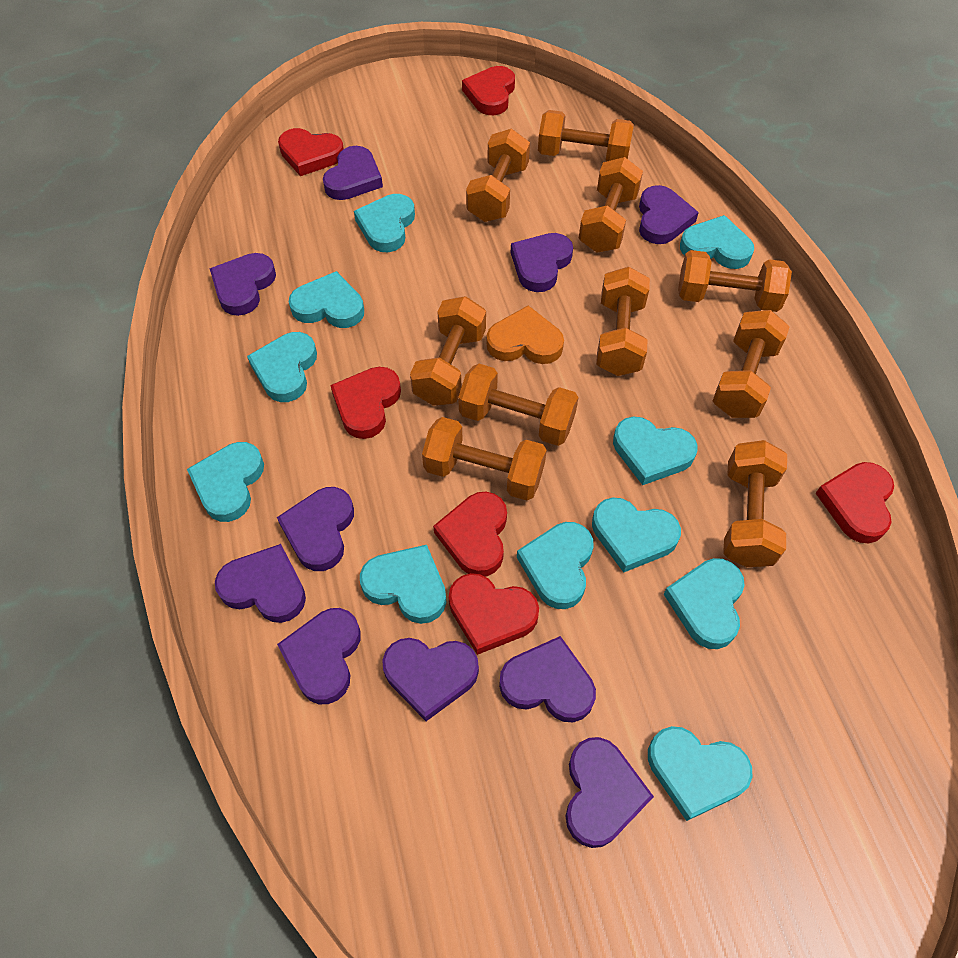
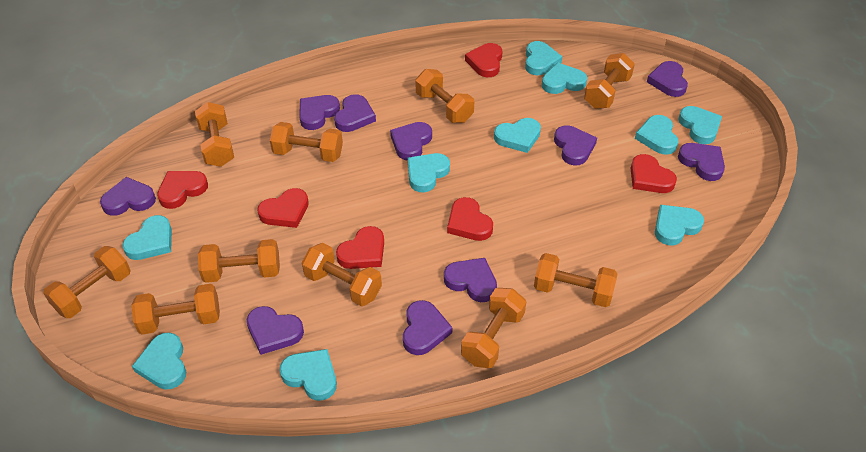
orange heart: [487,306,564,364] = 1 -> none = 0
turquoise heart: [187,442,264,522] [247,332,317,402] [289,271,364,328] [354,194,415,252] [360,545,447,624] [517,522,594,609] [592,497,681,573] [613,417,698,485] [648,726,752,821] [664,558,745,649] [680,215,754,269] = 11 -> [122,215,172,260] [132,333,186,390] [280,349,337,401] [408,153,450,192] [494,118,541,153] [525,41,563,75] [542,63,587,94] [635,115,678,155] [655,205,704,246] [678,106,722,144] = 10

